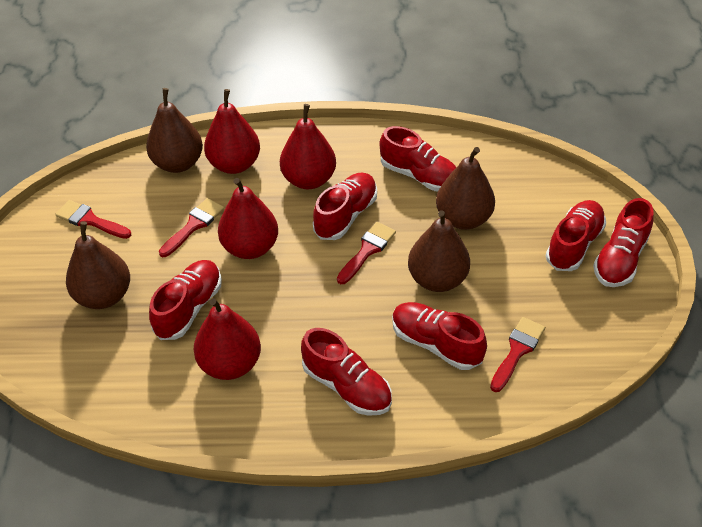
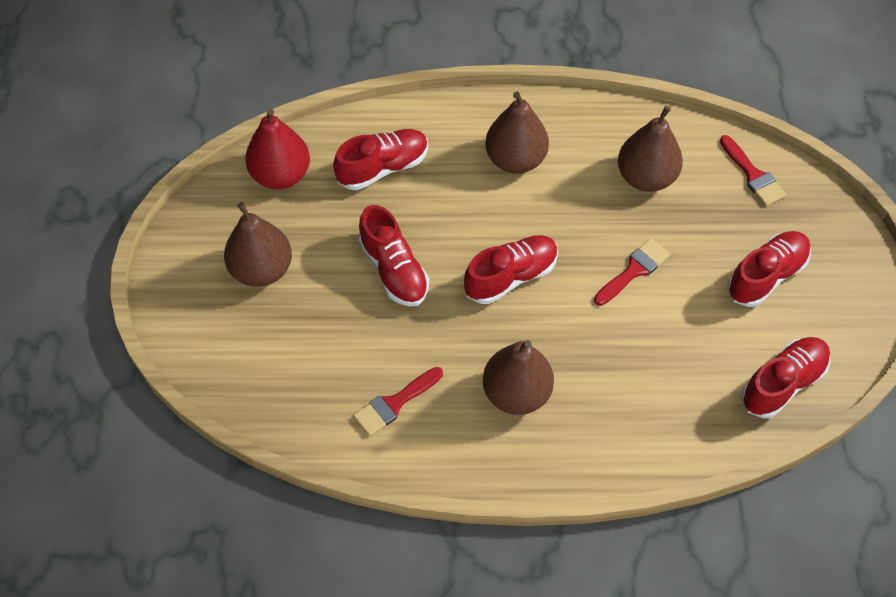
red brush: [55,200,131,239] [159,198,224,257] [337,222,396,284] [490,317,545,392] = 4 -> [353,367,443,436] [594,238,670,306] [720,135,786,206] = 3
red pear: [194,298,261,380] [204,89,260,174] [218,178,278,259] [280,104,336,189] = 4 -> [245,109,310,189] = 1
red shoe: [149,260,222,340] [301,328,392,416] [313,173,377,240] [380,126,457,191] [392,302,487,370] [545,200,606,271] [593,198,654,287] = 7 -> [333,129,428,190] [358,205,429,306] [464,235,558,304] [727,231,811,307] [741,337,830,418] = 5

